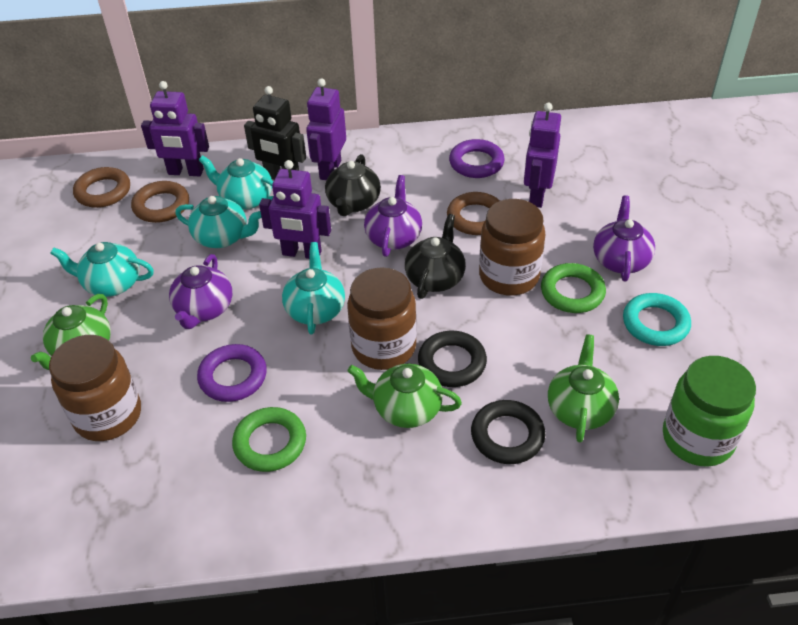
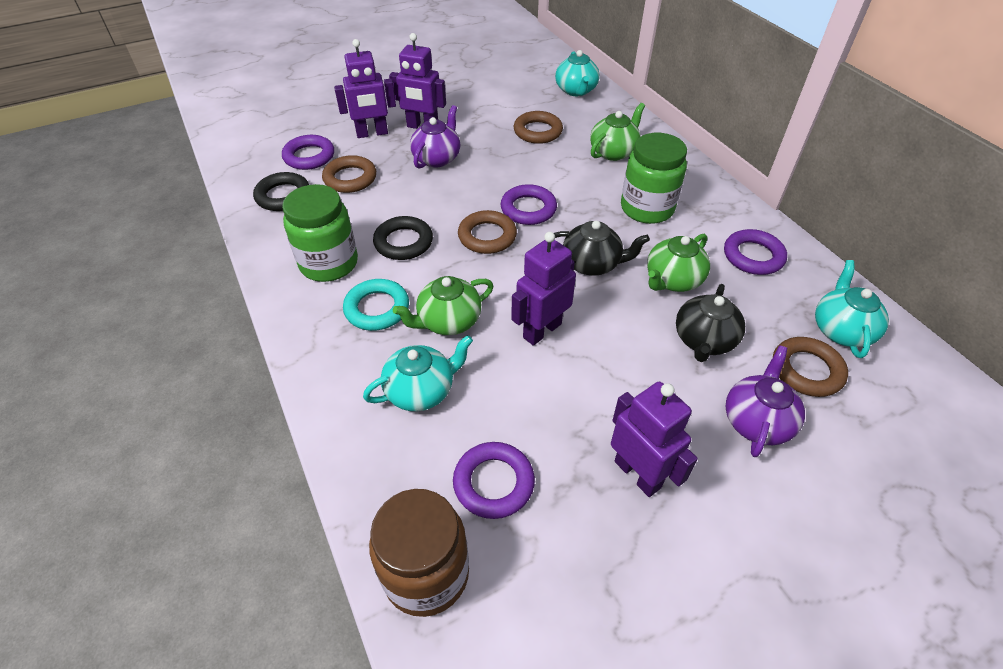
black robot: [244,86,306,180] = 1 -> none = 0
brown jar: [49,335,141,441] [347,267,417,370] [479,199,545,296] = 3 -> [369,489,469,617] = 1
brown ring: [73,167,130,208] [131,181,189,223] [447,192,500,235] = 3 -> [322,155,376,193] [458,210,517,254] [514,111,563,144] [773,337,848,397] = 4
green jar: [663,356,756,467] = 1 -> [282,184,358,282] [621,133,687,224] = 2
green ring: [232,407,306,472] [541,263,606,313] = 2 -> none = 0
purple ring: [197,344,267,402] [449,139,505,178] = 2 -> [282,135,334,170] [453,442,535,519] [500,184,557,225] [724,229,787,275] = 4
purple teapot: [169,254,233,329] [364,175,422,257] [593,195,655,281] = 3 -> [410,105,460,169] [726,346,805,457] = 2
turquoise teapot: [50,242,154,297] [175,196,261,248] [199,155,274,210] [282,242,345,334] = 4 -> [363,335,473,411] [555,50,600,96] [815,260,889,358] = 3

